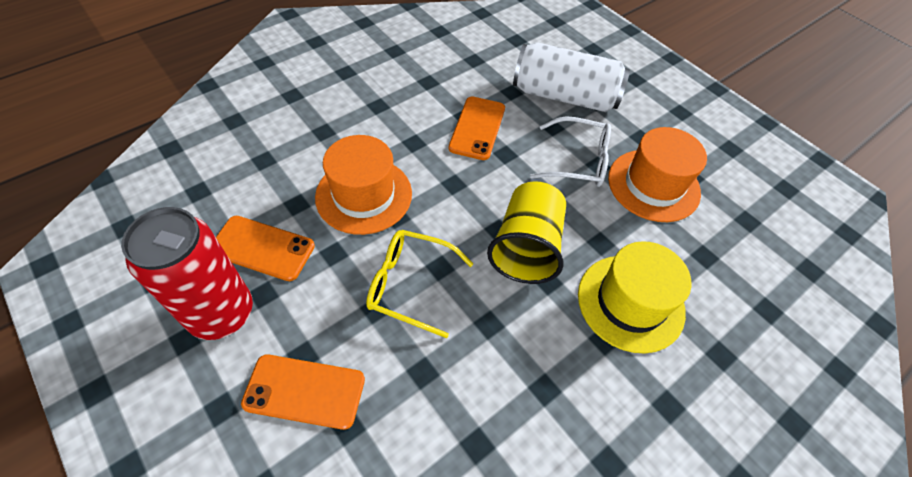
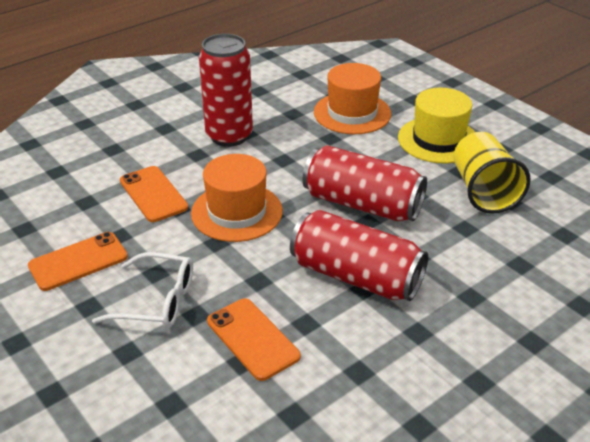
red can: [121,207,253,340] = 1 -> [199,34,253,147] [290,210,428,301] [303,145,427,221] = 3
white can: [513,43,630,112] = 1 -> none = 0
yellow glasses: [366,230,473,338] = 1 -> none = 0

